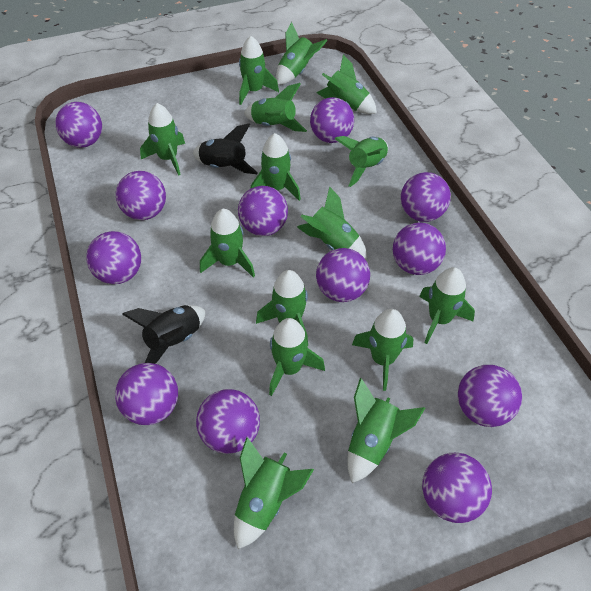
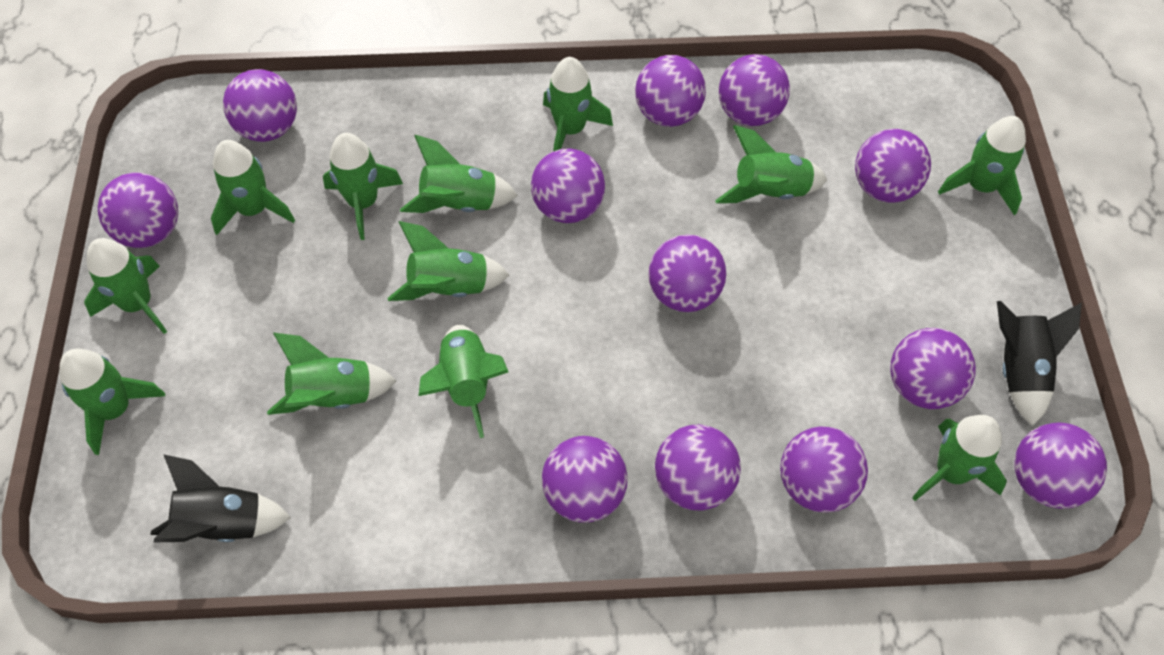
green rocket: [140,103,185,176] [200,209,255,278] [234,437,314,549] [239,36,279,105] [244,83,307,132] [251,133,301,201] [256,270,308,346] [269,318,325,396] [276,22,327,85] [297,187,367,260] [317,55,377,114] [335,136,388,187] [348,378,425,483] [352,309,414,391] [419,267,475,344] = 15 -> [60,349,165,455] [84,238,167,334] [211,140,295,235] [267,333,396,415] [323,133,403,240] [388,221,509,301] [400,135,518,213] [418,325,508,438] [543,57,613,151] [715,125,827,203] [912,415,1007,501] [938,116,1026,215] = 12

